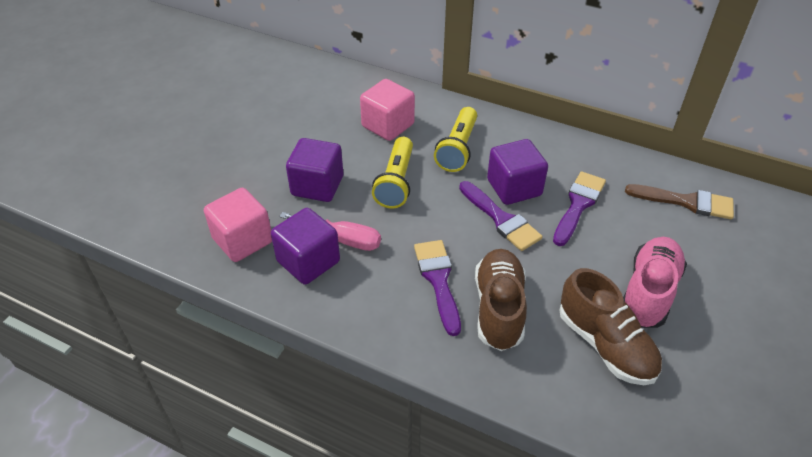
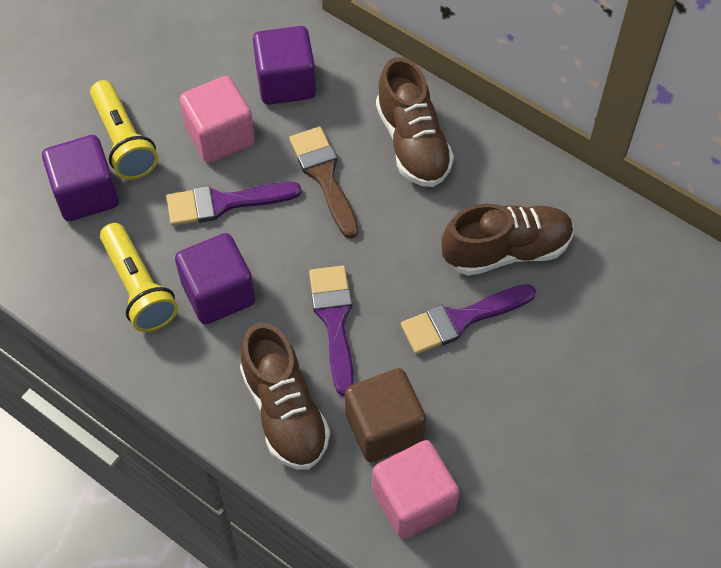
brown cube: none = 0 -> [345,368,426,462] = 1
brown shoe: [475,249,527,351] [560,268,662,385] = 2 -> [240,322,330,470] [376,57,454,187] [441,204,574,276] = 3
pink screwdriver: [279,212,381,251] = 1 -> none = 0
pink shoe: [623,237,687,328] = 1 -> none = 0

